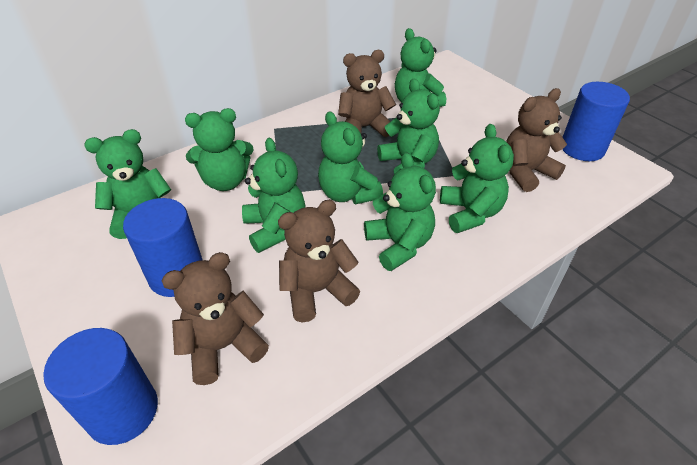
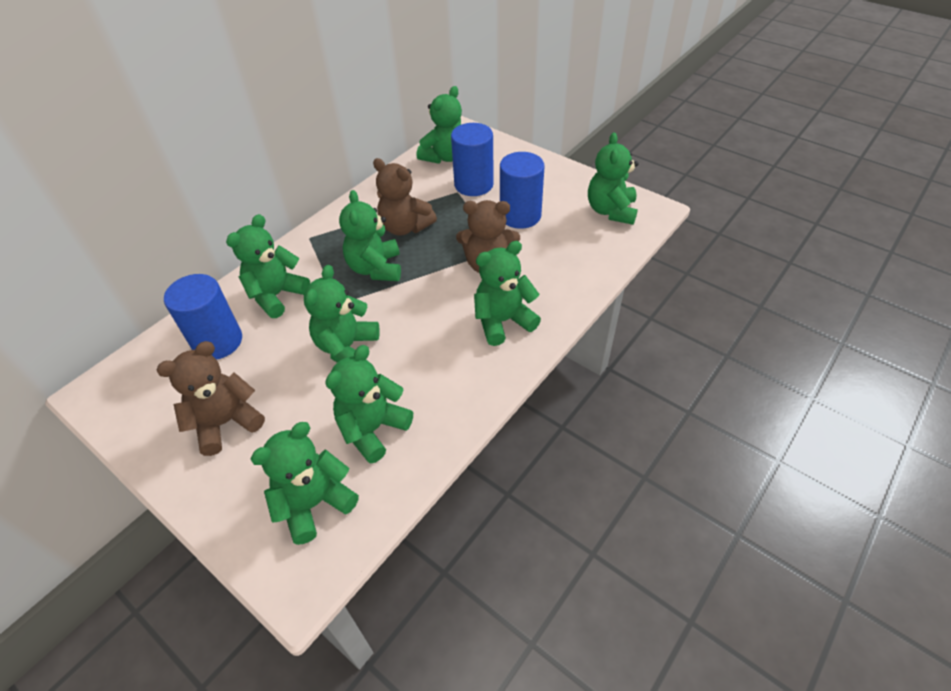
brown teddy bear: [161,252,269,385] [278,200,360,322] [338,50,396,137] [506,88,567,192] = 4 -> [156,341,265,456] [373,158,437,236] [456,200,520,273] = 3

